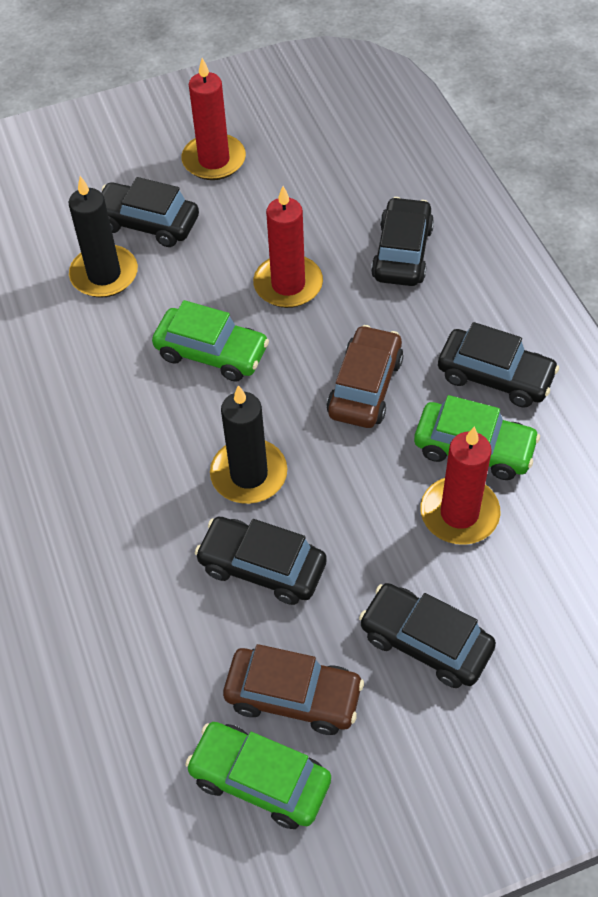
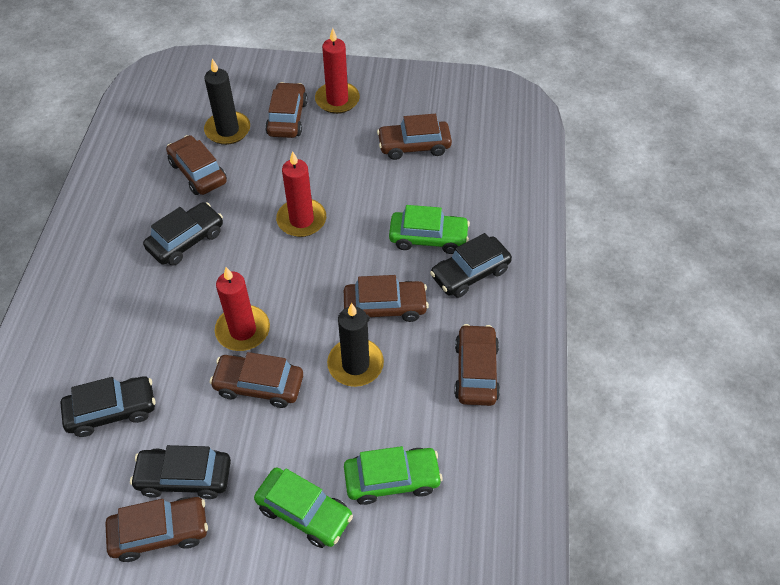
black car: [101,177,199,247] [195,517,327,605] [359,583,496,688] [371,197,434,286] [438,322,559,408] = 5 -> [61,376,155,437] [130,445,231,499] [143,202,223,266] [430,233,512,298] = 4
brown car: [223,644,364,735] [327,325,403,428] = 2 -> [105,497,208,562] [166,135,227,195] [210,352,303,408] [265,82,308,138] [344,275,429,322] [377,114,452,160] [454,324,500,406] = 7

